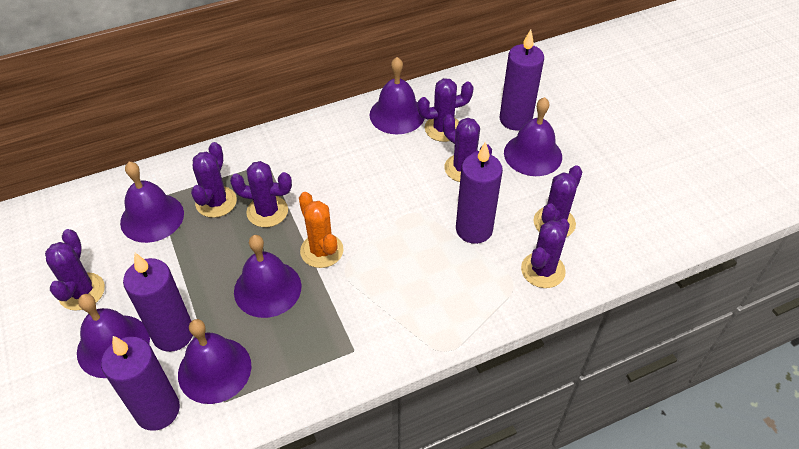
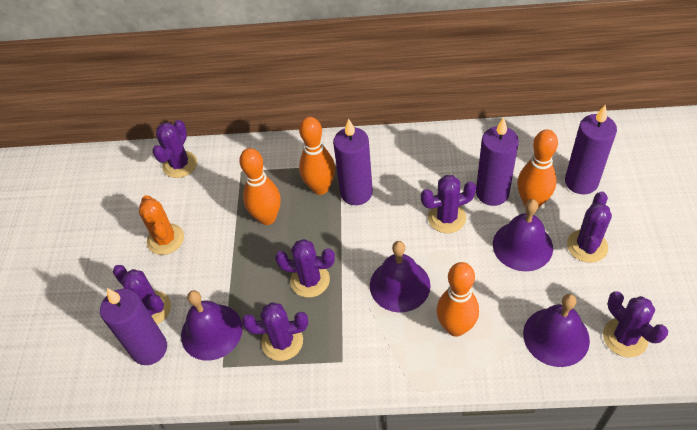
orange bowling pin: none = 0 -> [239,148,281,225] [299,117,335,195] [436,262,479,337] [517,130,558,208] = 4
purple bell: [77,294,150,378] [120,162,184,243] [178,319,251,404] [234,235,302,318] [370,57,425,134] [504,97,562,176] = 6 -> [181,290,243,361] [370,241,430,312] [493,199,553,271] [523,294,590,367] = 4

